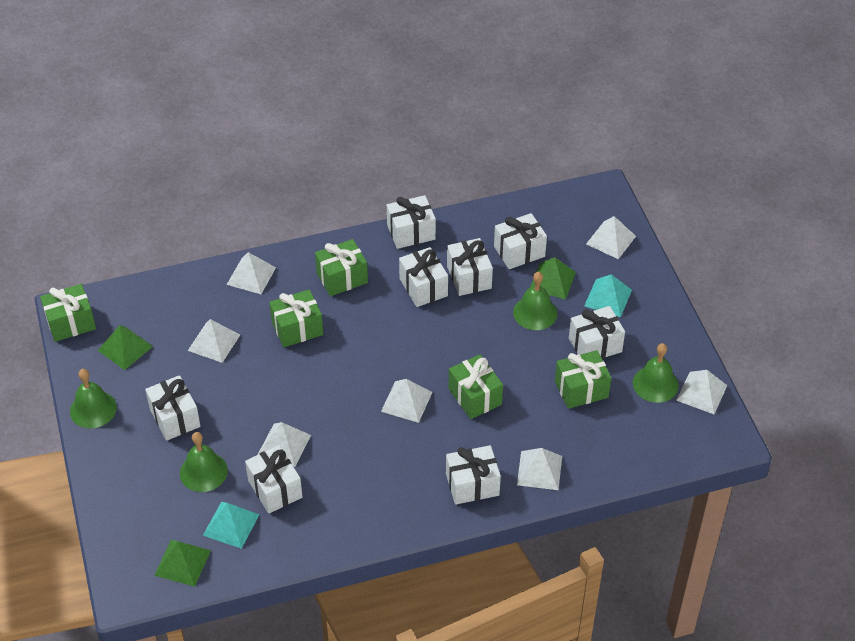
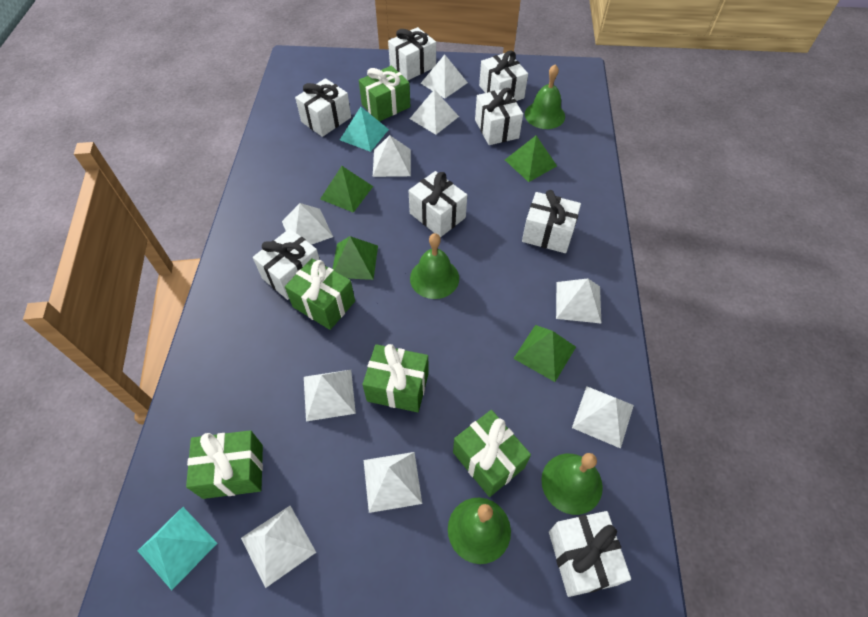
green pyramid: [98,325,153,370] [154,540,211,587] [530,257,576,299] = 3 -> [320,166,373,213] [332,236,378,280] [505,136,557,182] [513,325,576,382] = 4
white pyramid: [188,319,240,363] [227,252,276,294] [257,422,311,467] [381,379,433,423] [517,448,562,490] [586,216,636,259] [676,370,727,414] = 7 -> [241,506,316,588] [282,203,333,245] [304,370,356,421] [364,452,422,513] [373,135,411,177] [410,89,459,135] [421,55,468,99] [556,278,601,323] [572,386,634,449] = 9

